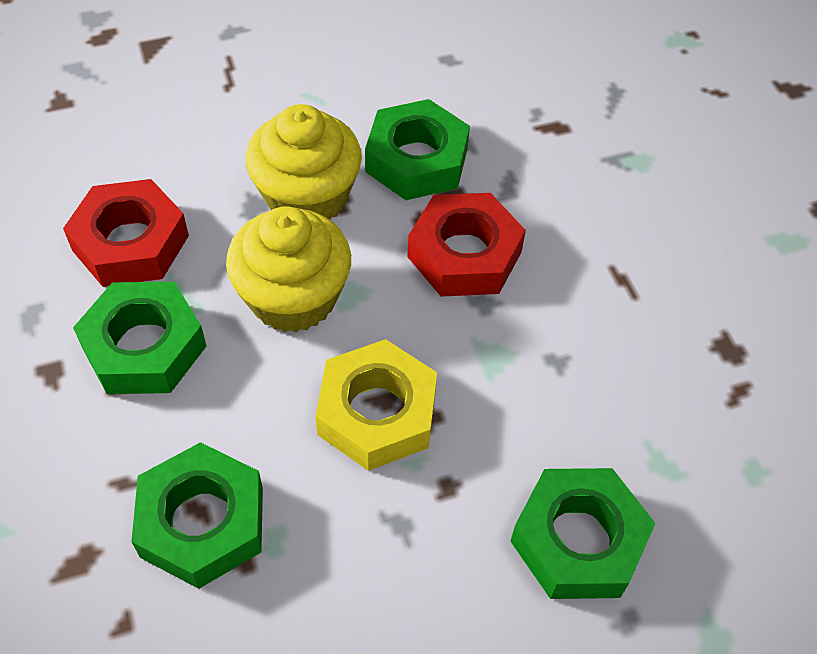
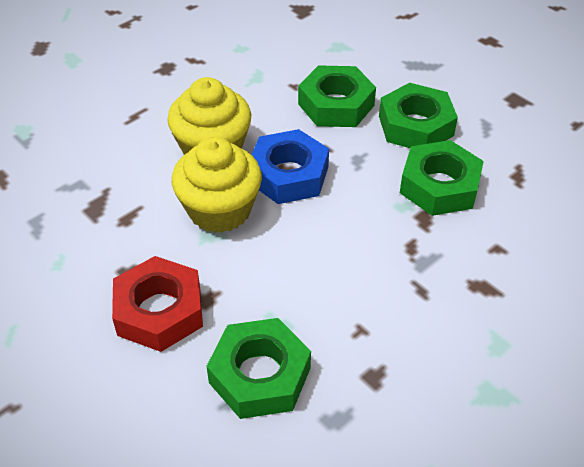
blue nut: none = 0 -> [252,129,329,204] = 1
red nut: [63,179,189,287] [408,193,526,297] = 2 -> [112,256,203,352] = 1
yellow nut: [315,339,437,471] = 1 -> none = 0

